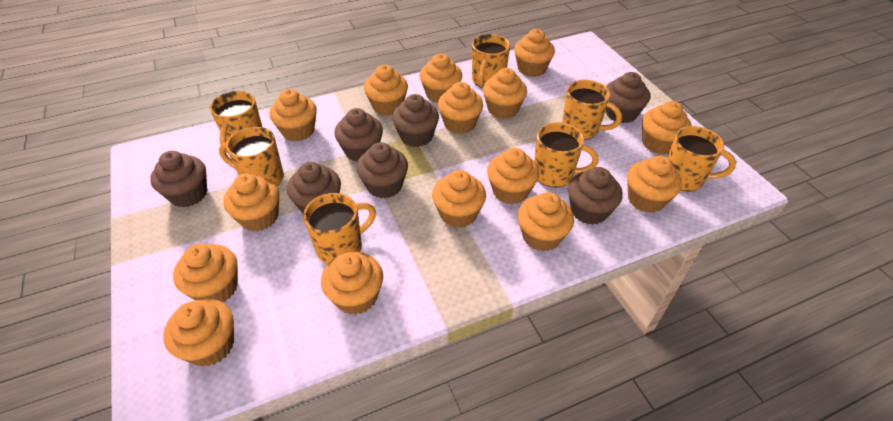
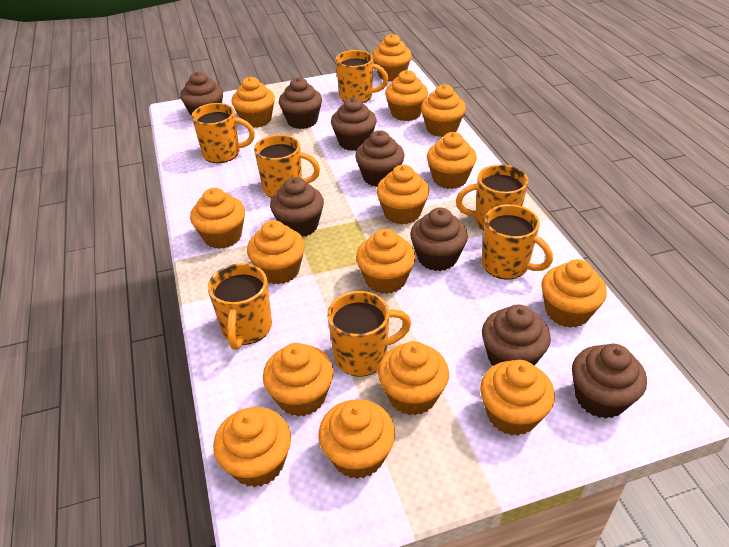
brown cupcake: [150,151,207,207] [287,162,341,214] [334,108,383,162] [356,142,408,198] [392,94,439,147] [568,167,623,225] [606,72,650,123] = 7 -> [180,71,223,116] [270,177,324,237] [279,77,322,129] [331,97,376,151] [355,130,405,187] [410,207,468,271] [482,304,551,366] [572,344,647,419] = 8

